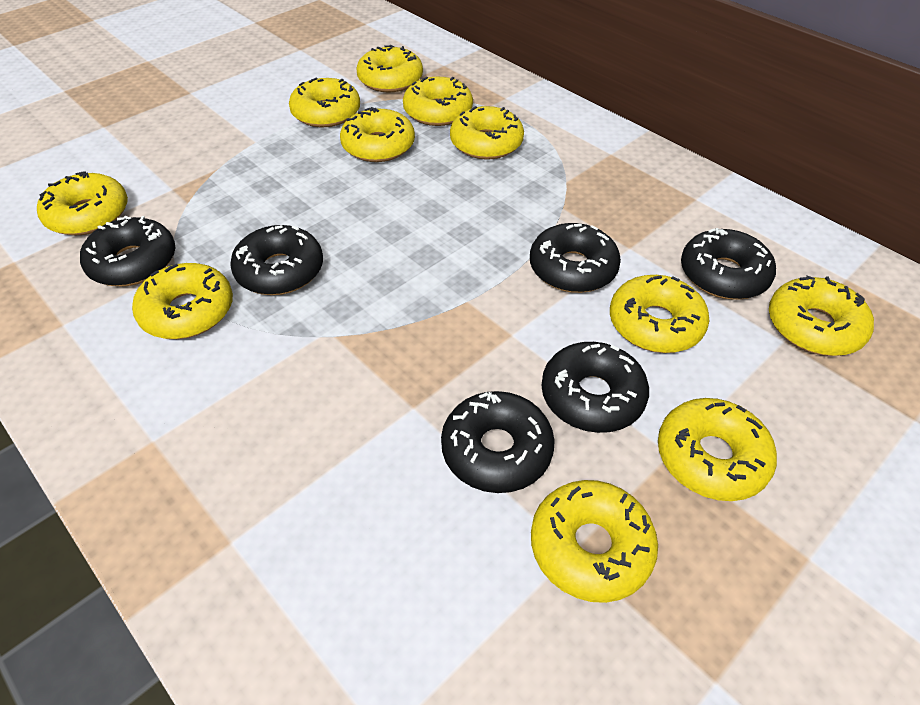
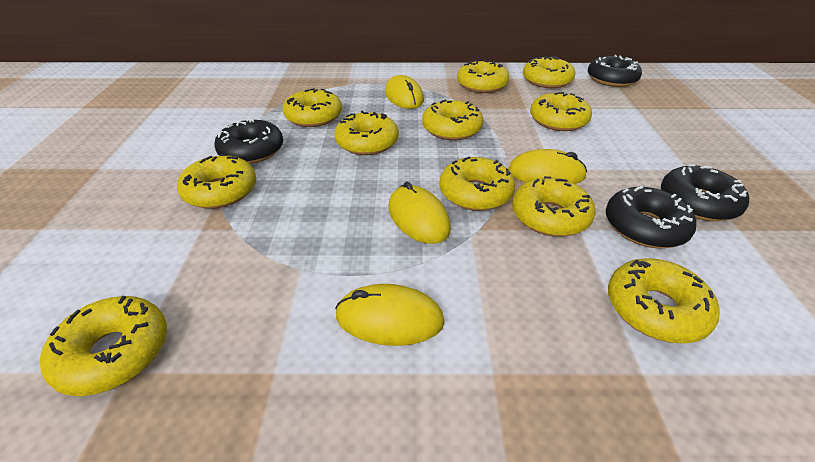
black donut: [80,216,176,286] [230,225,323,295] [441,391,555,493] [530,223,621,293] [541,342,649,433] [681,228,776,300] = 6 -> [214,118,283,164] [588,55,642,87] [606,186,697,248] [661,164,749,221] = 4
yellow mouse: none = 0 -> [335,284,445,346] [385,75,424,109] [389,182,451,244] [508,149,587,184] = 4

